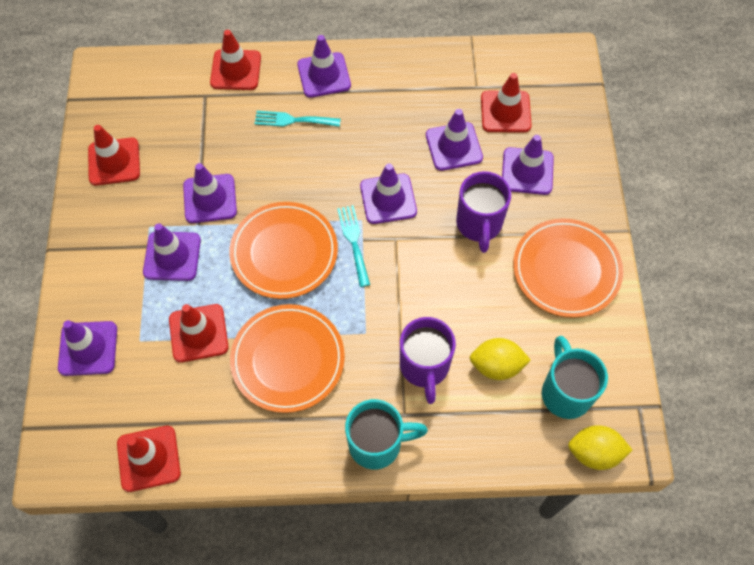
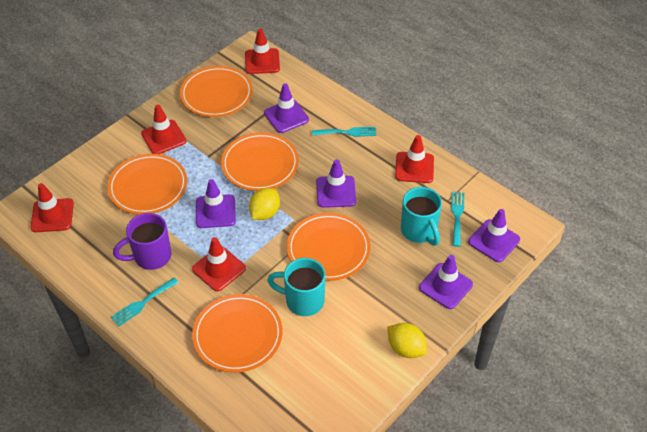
orange plate: [229,202,338,299] [230,304,345,413] [513,218,623,318] = 3 -> [107,154,187,215] [180,66,253,117] [192,294,282,373] [221,132,299,191] [287,213,371,281] = 5
purple mug: [400,317,456,404] [456,171,511,253] = 2 -> [113,213,171,270] = 1
purple traffic cone: [58,320,117,376] [143,223,201,281] [183,163,237,223] [297,35,351,98] [360,163,417,224] [426,109,483,171] [502,135,554,195] = 7 -> [196,179,236,228] [264,83,309,133] [316,159,356,208] [419,255,473,309] [468,209,520,262] = 5
turquoise fork: [255,111,341,127] [337,205,370,287] = 2 -> [111,277,179,326] [312,127,376,137] [451,191,464,247] = 3

